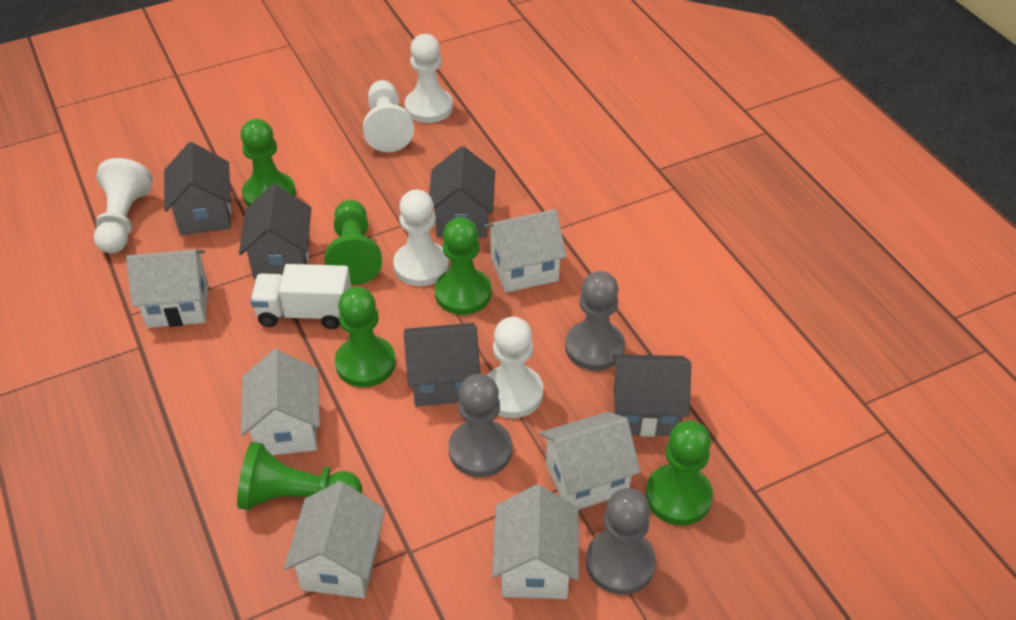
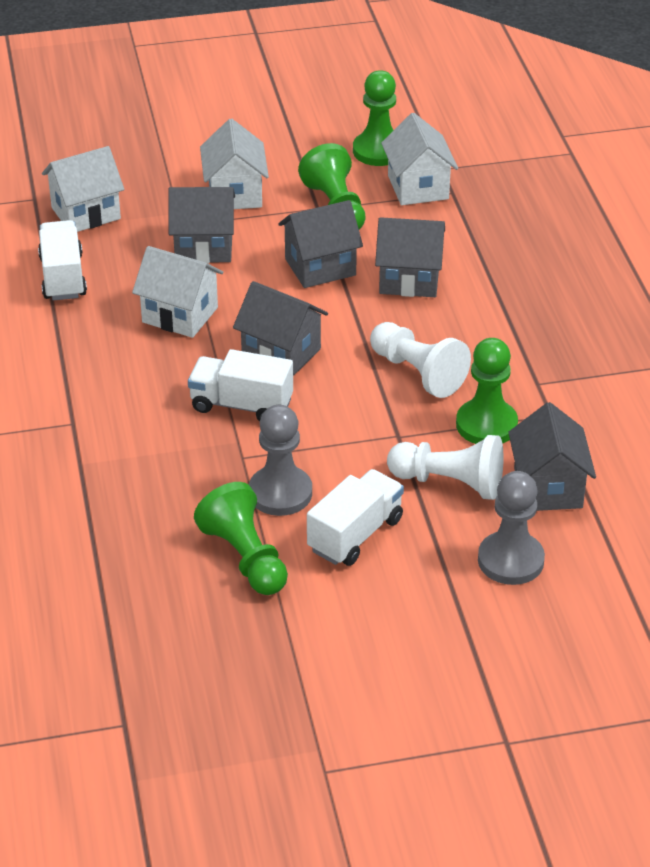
green pawn: [237,442,362,510] [240,119,296,206] [324,200,382,285] [335,287,396,387] [435,217,491,315] [645,421,713,525] = 6 -> [194,482,288,595] [298,143,366,229] [353,70,396,166] [456,338,518,444] = 4
grey pawn: [449,374,512,477] [565,271,625,371] [586,488,656,595] = 3 -> [249,405,312,516] [478,471,545,585] = 2
white house: [126,250,209,328] [241,349,320,455] [284,481,385,598] [484,209,566,293] [492,484,579,599] [540,412,641,509] = 6 -> [42,146,124,232] [132,246,223,338] [200,119,269,209] [381,113,458,205] = 4
white pawn: [94,158,153,253] [363,80,414,152] [393,190,449,286] [405,34,453,123] [487,317,544,418] = 5 -> [370,322,471,398] [387,435,504,500] = 2
white truck: [250,264,351,329] = 1 -> [38,220,87,301] [188,349,293,422] [307,469,404,566] = 3

